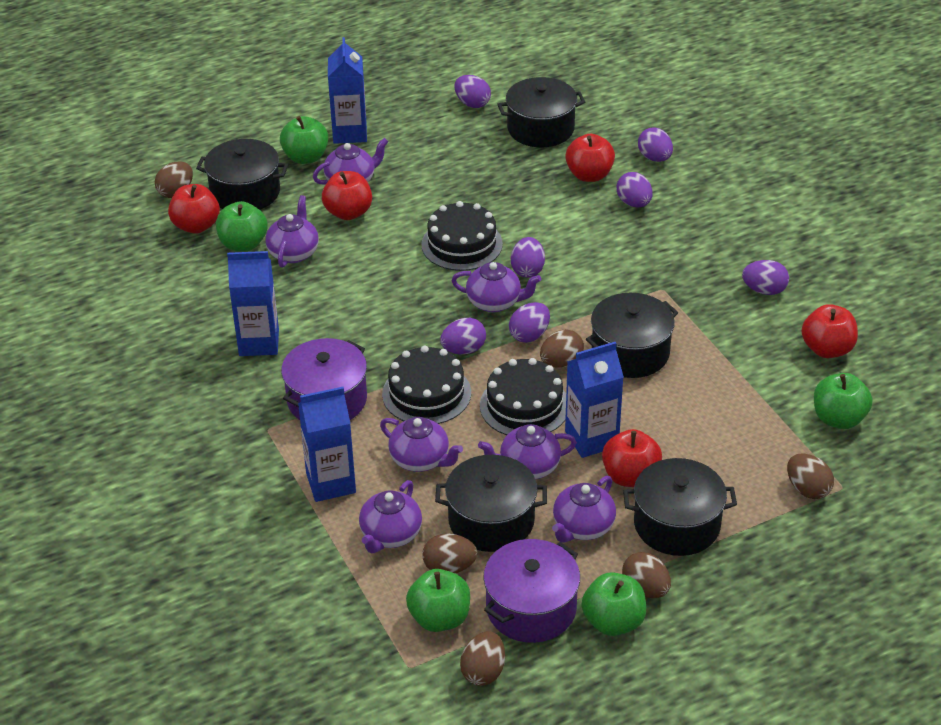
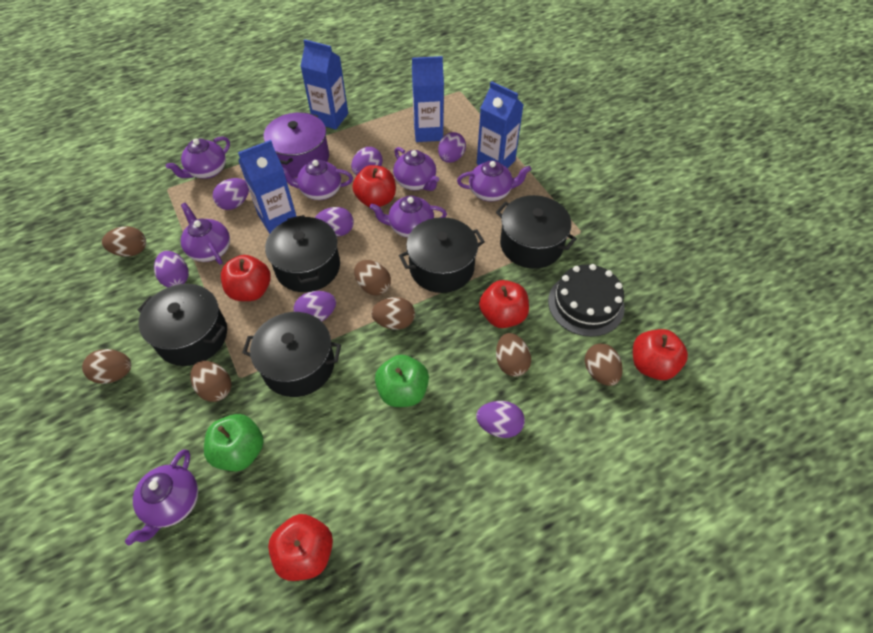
black cake: [382,346,471,424] [422,201,503,271] [480,358,566,435] = 3 -> [548,264,625,337] = 1
brown egg: [155,162,193,198] [422,534,477,574] [460,631,505,686] [540,329,584,368] [622,552,671,598] [787,453,834,499] = 6 -> [82,349,131,384] [102,226,146,257] [190,361,231,402] [354,260,391,296] [371,297,415,330] [496,333,531,377] [585,343,623,386] = 7
green apple: [216,201,268,252] [280,116,328,164] [406,569,470,632] [582,572,646,636] [814,373,872,429] = 5 -> [204,414,264,471] [375,355,429,407] = 2
purple pot: [281,338,367,420] [483,539,580,643] = 2 -> [264,112,329,177] = 1

